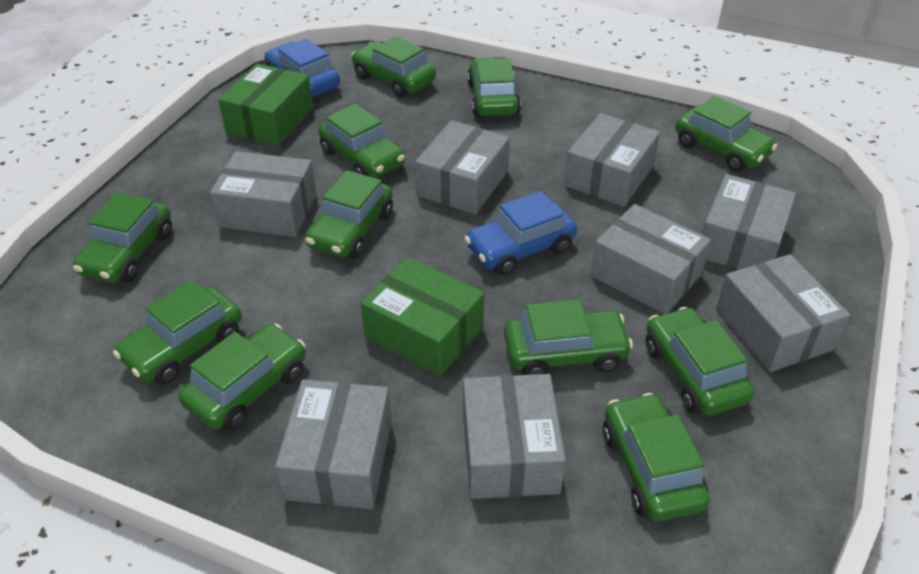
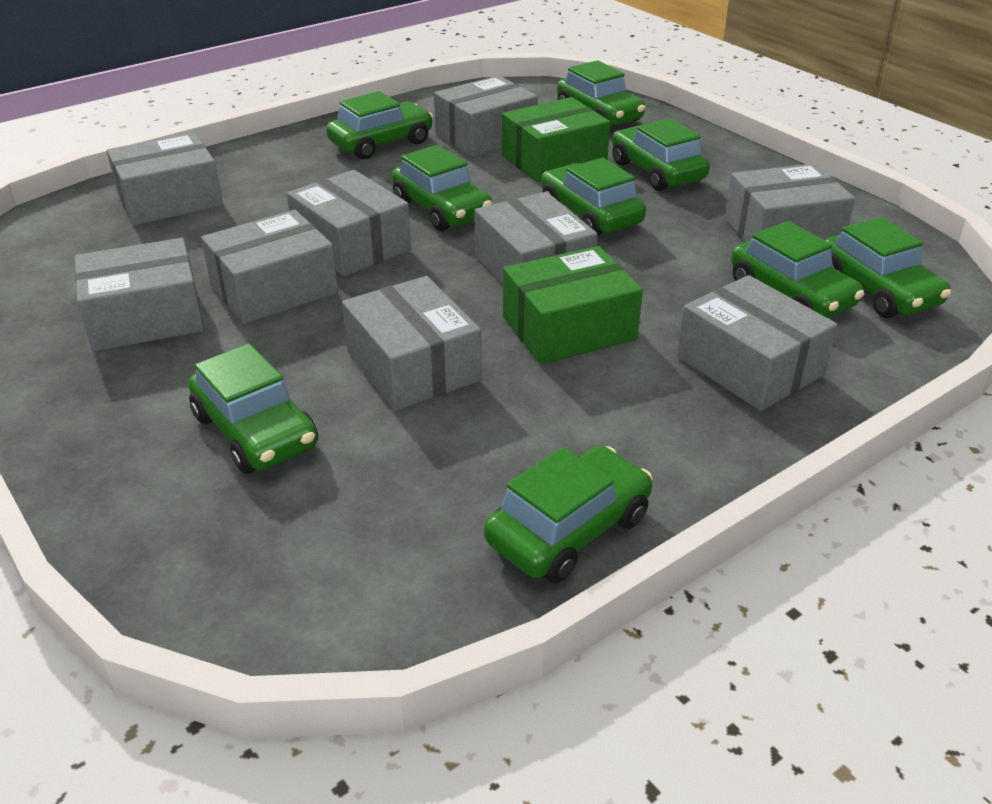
blue car: [265,39,340,97] [464,191,577,275] = 2 -> none = 0
green car: [73,192,172,283] [113,280,242,385] [179,324,306,431] [305,170,393,258] [318,104,405,178] [352,36,436,98] [467,57,521,116] [504,299,633,375] [603,393,710,522] [645,307,754,416] [676,96,777,172] = 11 -> [188,343,318,474] [326,91,433,160] [392,145,492,231] [484,445,653,583] [542,157,646,236] [557,60,645,125] [612,118,710,191] [731,221,864,318] [825,217,951,318] = 9
grey box: [210,151,316,237] [275,379,392,509] [415,120,510,214] [463,374,566,499] [564,113,660,207] [591,204,711,314] [702,174,796,270] [716,254,850,372] = 8 -> [75,238,204,352] [107,133,223,225] [201,210,338,324] [287,170,411,276] [342,276,482,411] [434,75,538,157] [474,192,598,284] [677,275,837,411] [725,163,855,242] = 9

